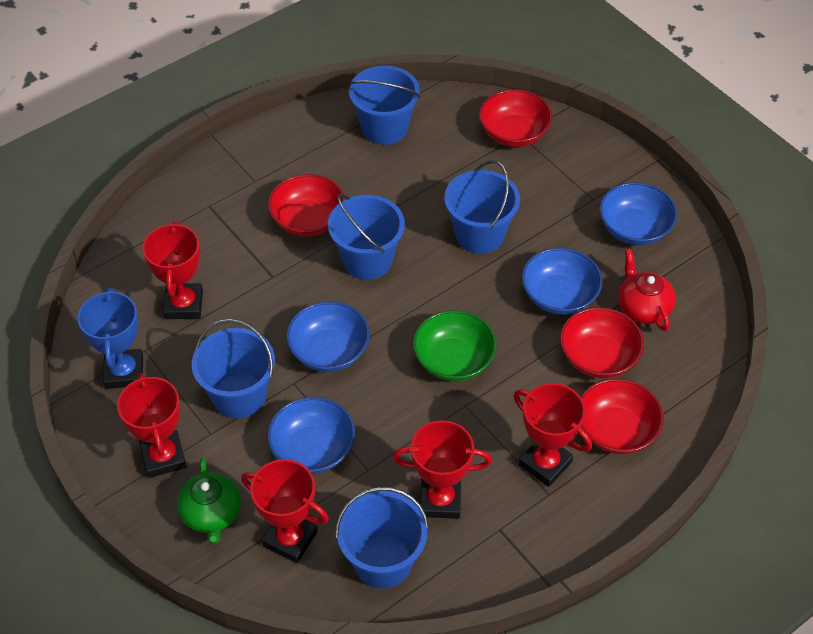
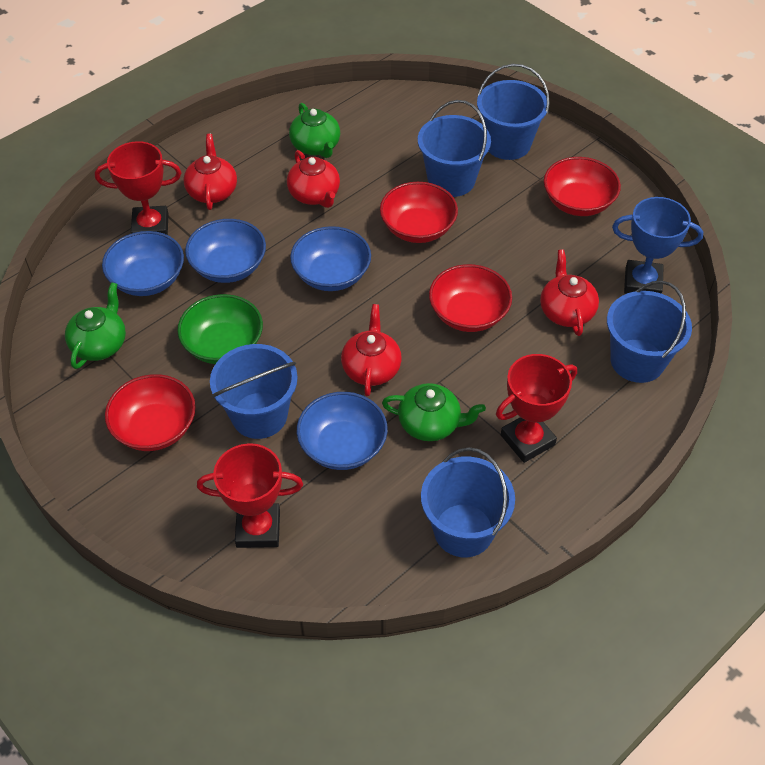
green teapot: [177,457,241,544] = 1 -> [65,282,126,369] [289,103,340,158] [382,383,486,441] = 3
red teapot: [618,249,676,331] = 1 -> [183,134,237,210] [287,150,340,208] [341,304,402,396] [540,249,599,336] = 4
red trophy: [117,373,187,478] [142,221,203,319] [241,459,329,563] [393,420,492,519] [513,383,592,487] = 5 -> [95,141,181,235] [197,443,303,548] [496,354,577,463] = 3

